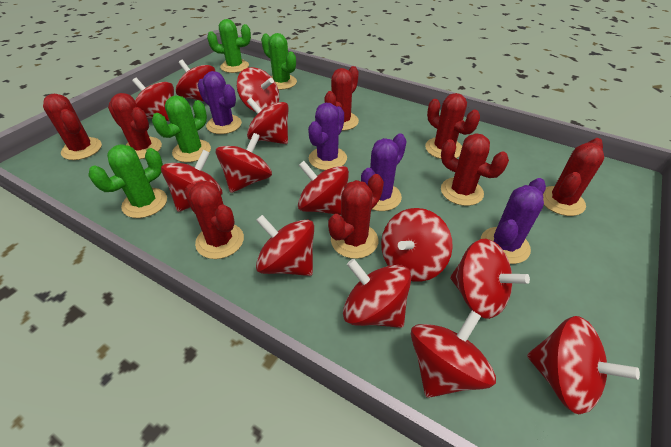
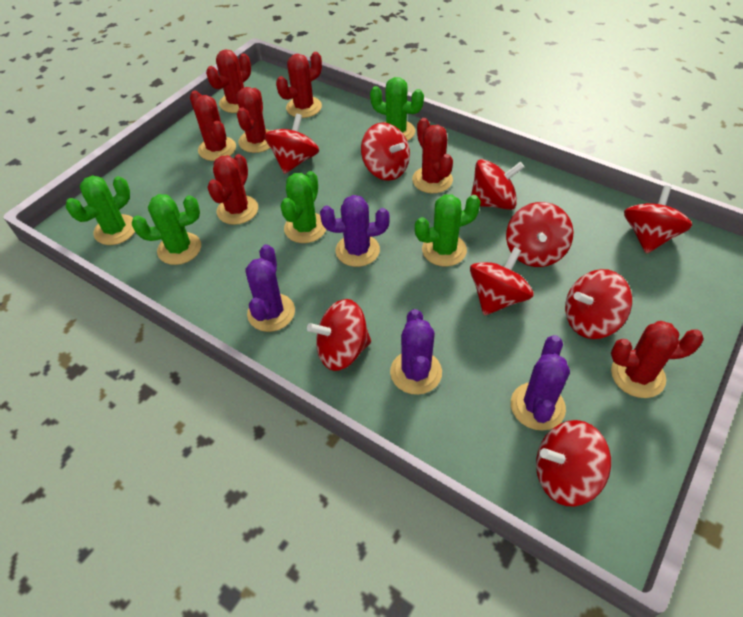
green cactus: [88,144,167,218] [152,95,211,162] [207,19,251,73] [261,33,297,90] = 4 -> [66,176,135,245] [132,194,201,265] [281,171,326,243] [370,77,424,141] [415,195,481,266] = 5
red cactus: [43,94,102,160] [108,93,162,159] [184,181,244,259] [324,66,359,131] [328,174,384,259] [425,93,480,159] [441,134,509,206] [543,138,604,216] = 8 -> [190,91,236,161] [206,49,251,113] [207,154,258,225] [237,87,270,153] [276,52,322,118] [412,118,453,193] [611,321,704,398] = 7
red spinning top: [132,78,174,121] [161,150,223,212] [176,60,216,101] [216,133,272,193] [237,67,279,112] [247,98,288,144] [256,215,314,276] [298,161,349,215] [343,259,411,328] [381,208,453,282] [411,310,496,398] [450,238,530,319] [527,316,640,414] = 13 -> [264,114,319,174] [307,299,371,371] [361,122,410,181] [470,247,534,316] [471,159,524,210] [506,202,573,267] [536,420,611,506] [565,269,632,339] [624,185,692,254] = 9

